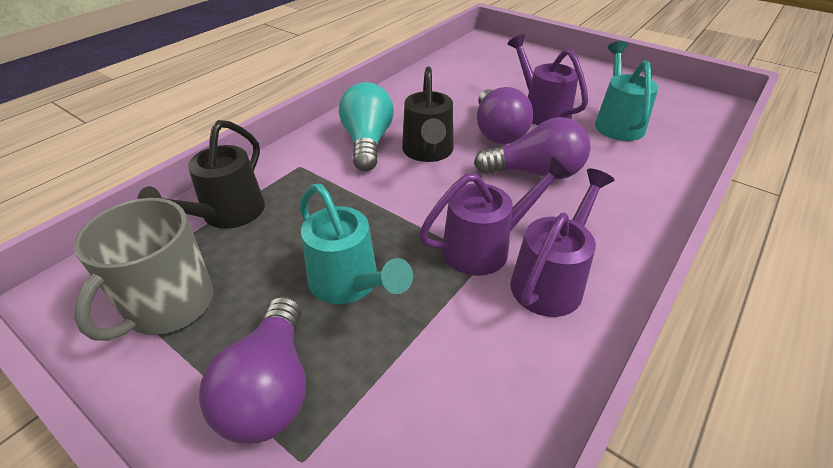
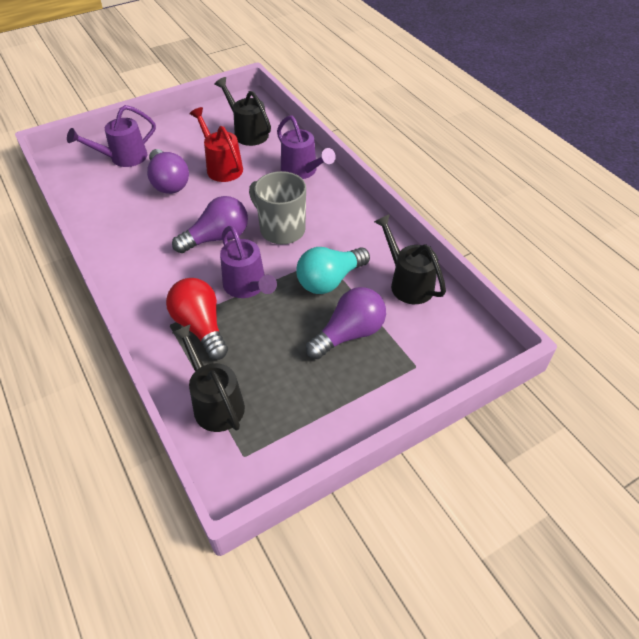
black watering can: [137,120,265,229] [402,67,453,162] = 2 -> [172,324,245,432] [214,77,271,146] [374,214,446,304] = 3
red light bulb: none = 0 -> [166,278,228,360] = 1
red watering can: none = 0 -> [190,107,243,182] = 1
turquoise watering can: [300,184,413,304] [595,41,658,141] = 2 -> none = 0

